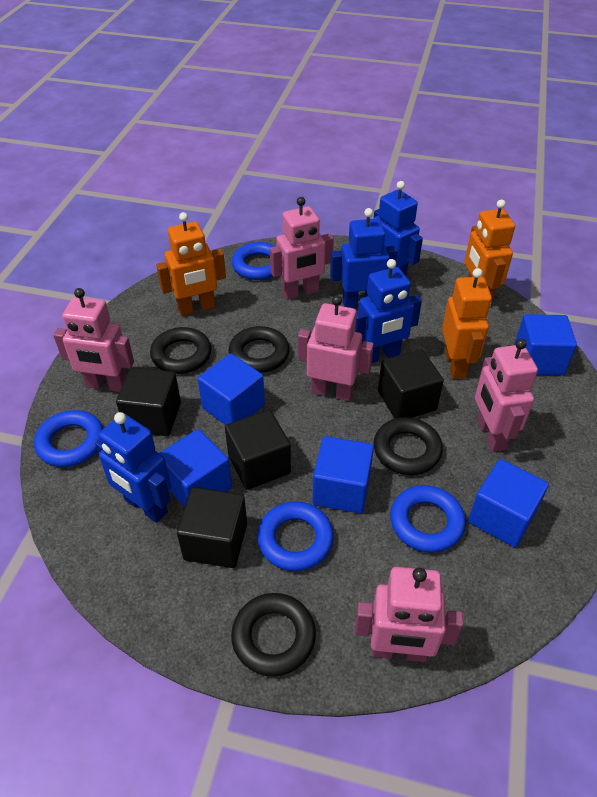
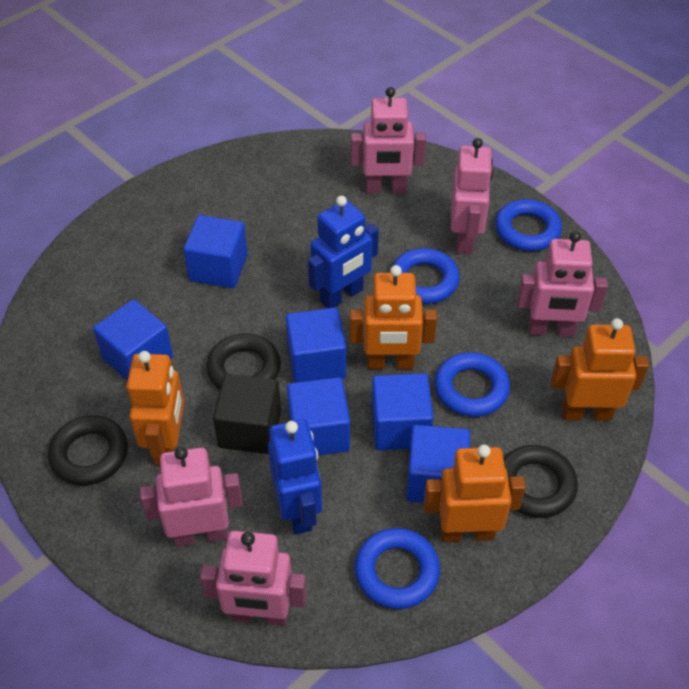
black cube: [116,367,181,436] [177,487,247,568] [225,410,291,490] [378,350,444,419] = 4 -> [213,374,281,454] = 1
black ring: [150,327,212,374] [229,326,290,373] [231,593,316,677] [373,417,443,475] = 4 -> [48,415,128,486] [206,333,281,390] [504,445,578,518] = 3
blue cube: [159,429,232,507] [198,353,265,425] [313,436,374,514] [468,459,549,547] [514,314,577,376] = 5 -> [93,299,173,381] [183,215,248,288] [286,307,346,383] [287,377,350,455] [371,373,434,450] [406,425,470,503] = 6
blue robot: [95,412,171,523] [330,208,398,309] [355,259,422,363] [373,181,423,276] = 4 -> [268,419,322,534] [308,196,379,308] = 2
orange robot: [156,212,226,316] [442,268,492,379] [464,199,515,304] = 3 -> [127,351,184,465] [350,265,437,369] [424,445,526,542] [551,318,649,421] = 4

